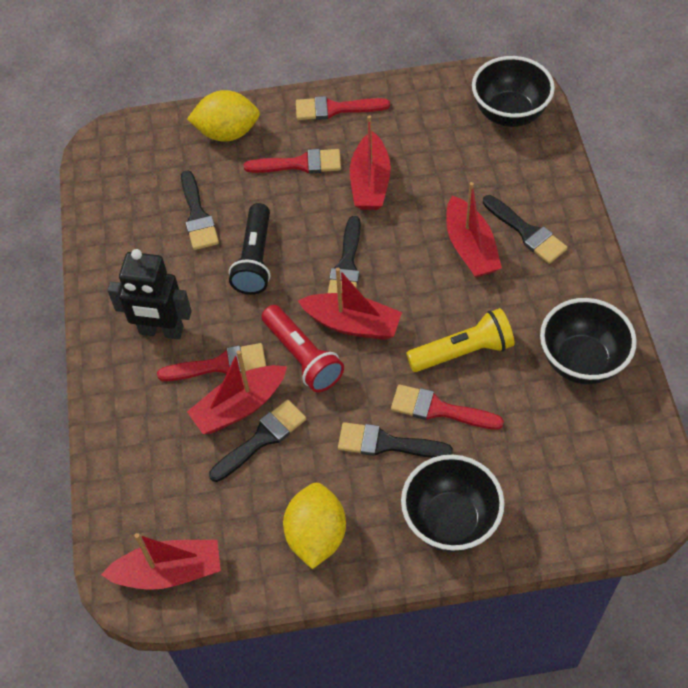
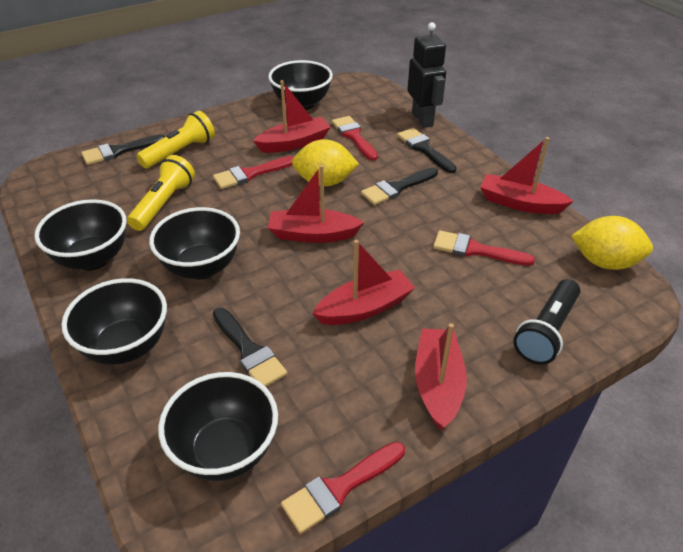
black bowl: [401,455,505,552] [472,56,555,127] [540,298,637,384] = 3 -> [34,199,127,271] [61,278,167,365] [149,207,240,280] [158,372,278,481] [268,60,333,110] = 5
black brush: [181,170,219,250] [209,400,306,482] [328,216,361,293] [338,422,453,458] [483,195,568,264] = 5 -> [81,134,165,165] [213,308,287,387] [361,167,438,205] [397,128,457,173] = 4
red flashlight: [262,305,344,392] = 1 -> none = 0
yellow flashlight: [406,308,515,372] = 1 -> [127,155,195,231] [137,111,215,168] = 2

